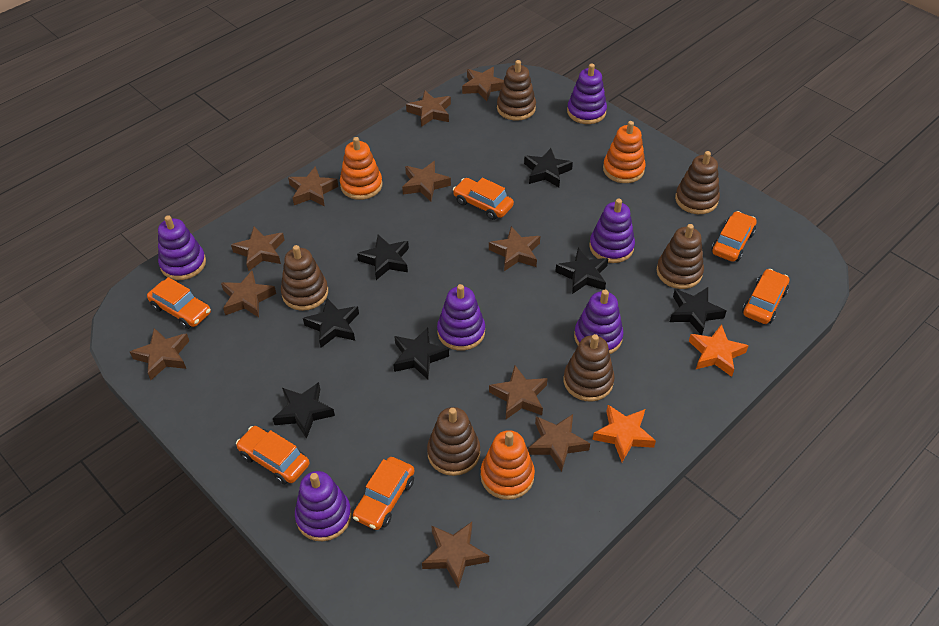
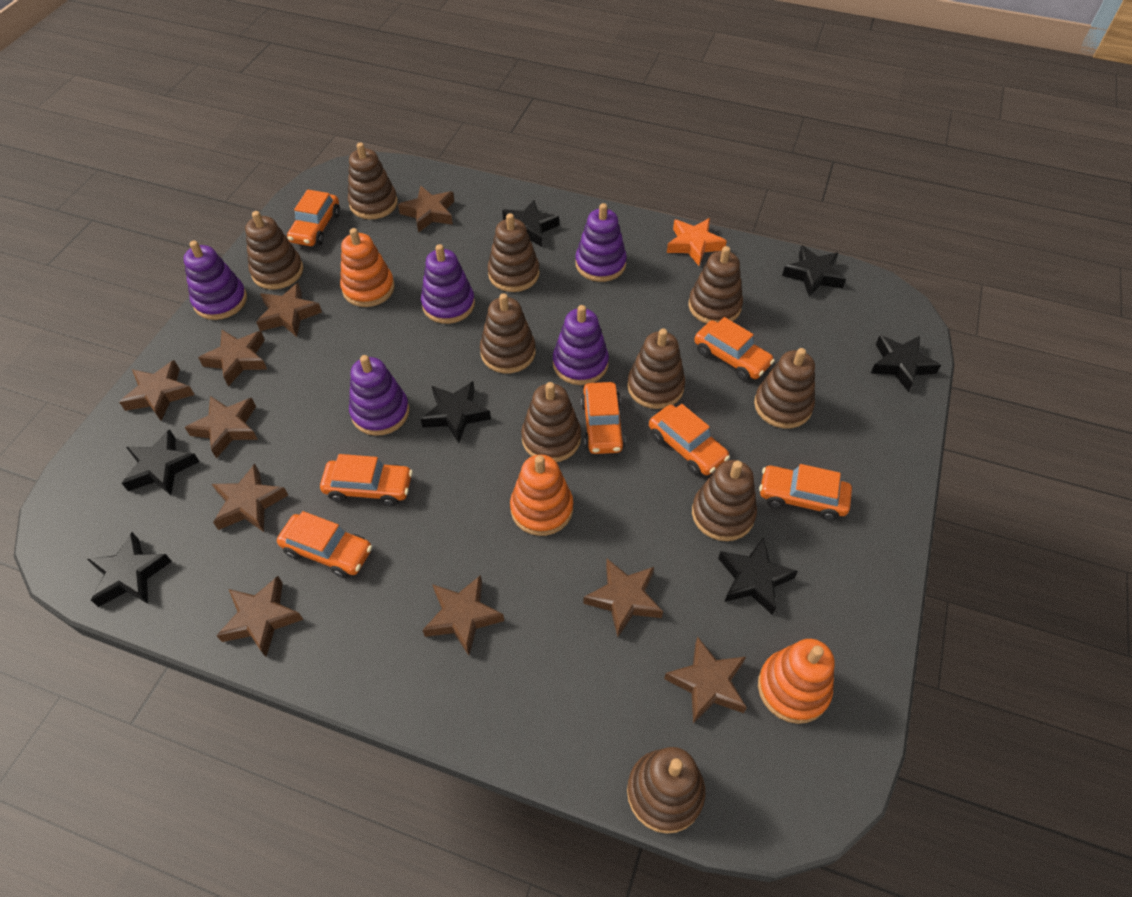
brown stacking toy: [281,245,328,311] [427,407,480,476] [497,60,536,121] [564,334,615,402] [657,224,704,289] [675,151,720,214] = 6 -> [245,211,303,289] [348,142,398,219] [480,293,536,373] [488,213,540,292] [521,382,581,462] [627,329,685,409] [627,747,705,834] [688,246,743,324] [692,460,757,541] [754,348,815,428] = 10
brown star: [130,328,189,380] [221,271,276,317] [231,227,285,272] [288,166,338,207] [402,161,451,201] [406,90,451,127] [422,522,489,588] [462,67,504,101] [489,226,540,271] [489,365,548,419] [528,414,590,472] = 11 -> [119,360,195,421] [185,396,258,459] [198,330,267,386] [212,464,288,532] [216,576,303,657] [256,283,322,337] [398,185,454,233] [423,575,504,656] [583,559,663,637] [664,636,747,724] = 10
orange car: [147,277,211,329] [236,426,310,485] [353,457,415,530] [453,178,514,220] [711,211,757,262] [742,269,789,324] = 6 -> [277,511,372,578] [287,189,340,246] [320,454,413,506] [581,382,625,454] [649,404,730,475] [694,317,775,381] [759,464,852,521] = 7
orange star: [592,405,656,462] [689,324,749,377] = 2 -> [667,218,727,266] = 1
purple stacking toy: [158,215,206,280] [295,471,352,541] [437,284,485,351] [567,64,607,124] [574,290,623,354] [589,199,635,263] = 6 -> [183,241,247,320] [349,355,409,436] [421,244,475,324] [553,305,609,385] [575,203,627,282] = 5

